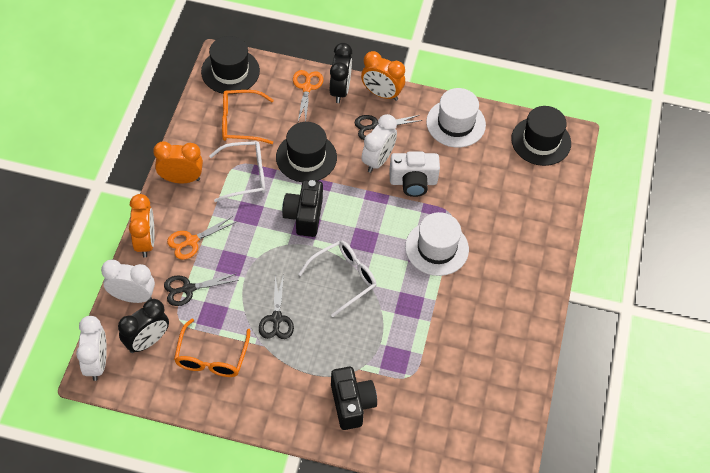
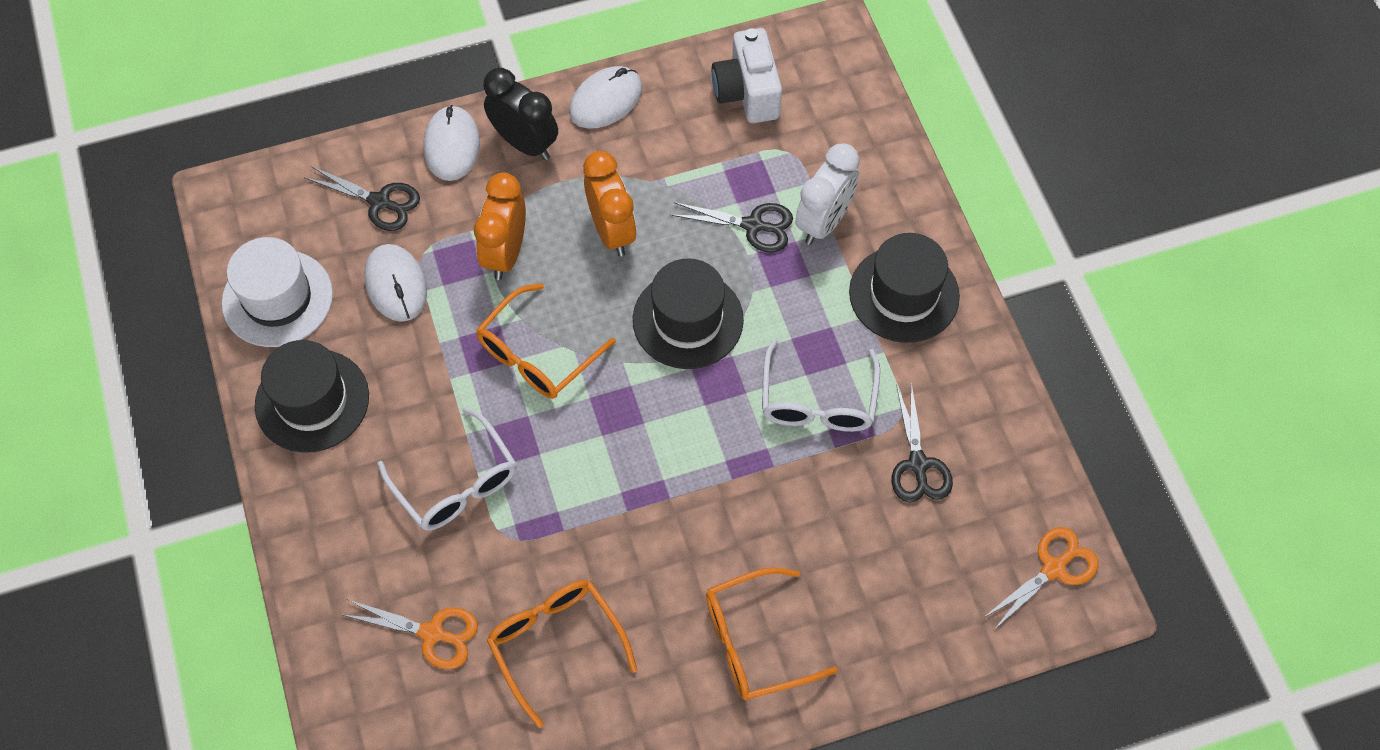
black camera: [282,180,323,237] [331,367,377,430] = 2 -> none = 0
black clock: [118,299,169,353] [330,43,352,103] = 2 -> [483,68,558,160] = 1
orange clock: [129,194,154,257] [153,141,203,183] [361,51,405,101] = 3 -> [474,172,526,280] [583,151,637,256] = 2
orange glasses: [174,319,250,377] [222,90,274,144] = 2 -> [476,283,616,399] [487,580,637,728] [706,567,838,700] = 3
white clock: [76,316,107,381] [101,260,155,303] [362,114,397,173] = 3 -> [795,144,860,245] = 1
white hat: [405,212,469,276] [426,88,486,147] = 2 -> [222,237,333,347] = 1
white mouse: none = 0 -> [364,244,427,322] [423,105,480,181] [569,66,642,129] = 3

